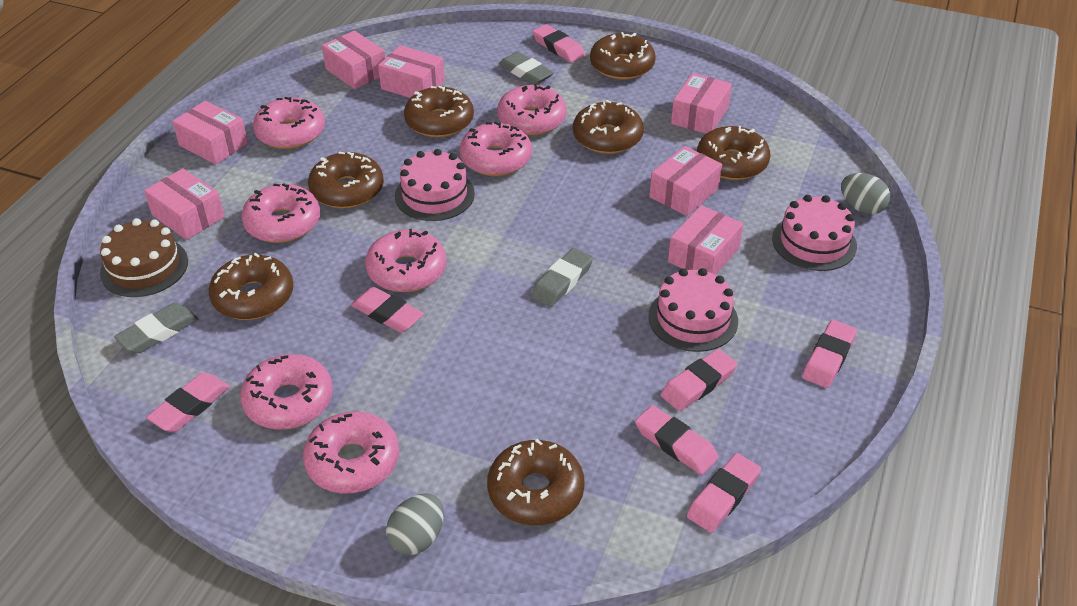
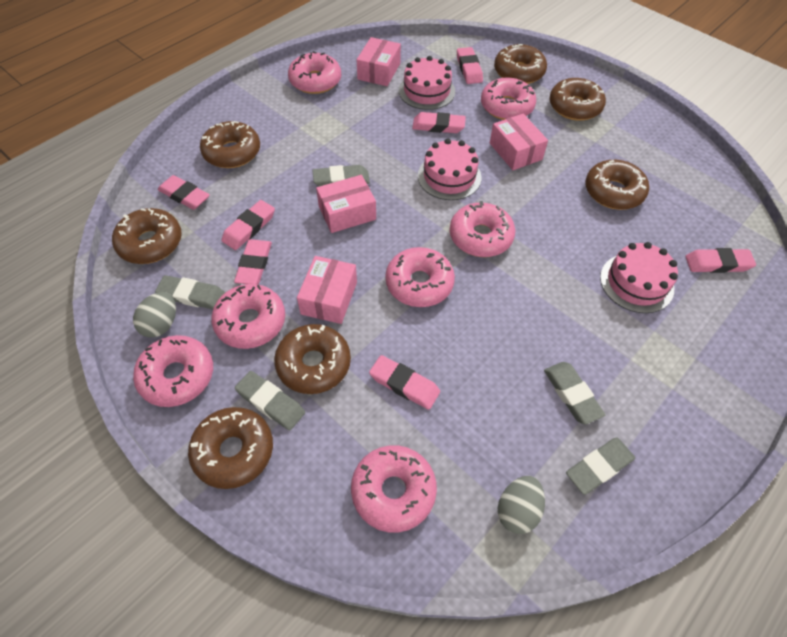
brown cake: [100,218,188,297] = 1 -> none = 0
grey eraser: [114,303,198,353] [499,52,554,85] [531,248,593,307] = 3 -> [155,275,225,309] [235,371,305,431] [312,165,370,187] [544,362,605,425] [566,438,635,495] = 5
pink box: [144,168,225,240] [172,101,248,165] [322,31,385,89] [378,45,445,98] [649,146,722,216] [668,205,743,275] [671,73,732,134] = 7 -> [297,256,357,324] [316,175,376,233] [357,37,401,86] [490,114,548,170] = 4

